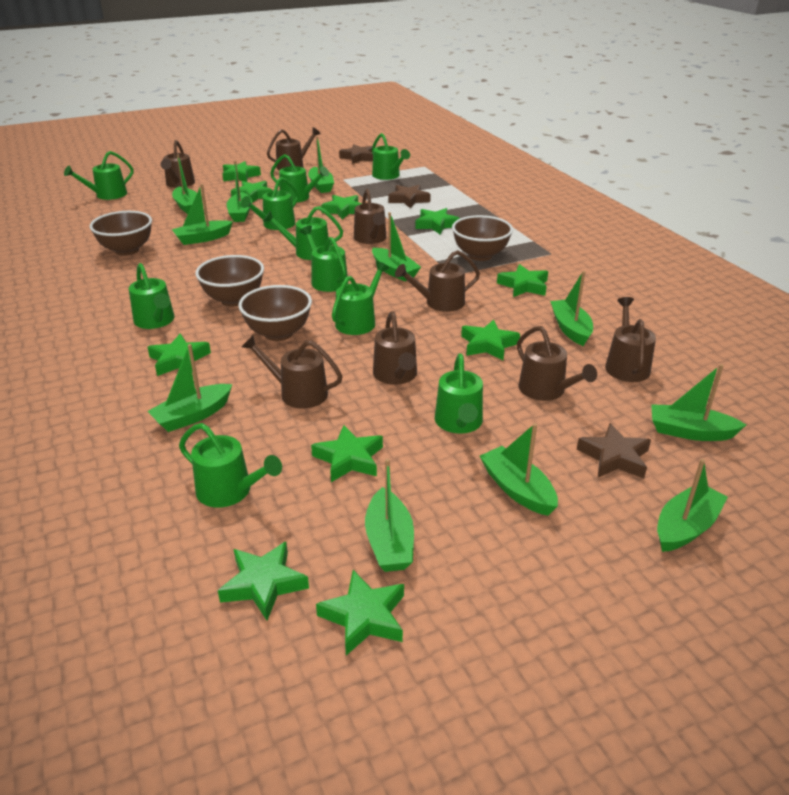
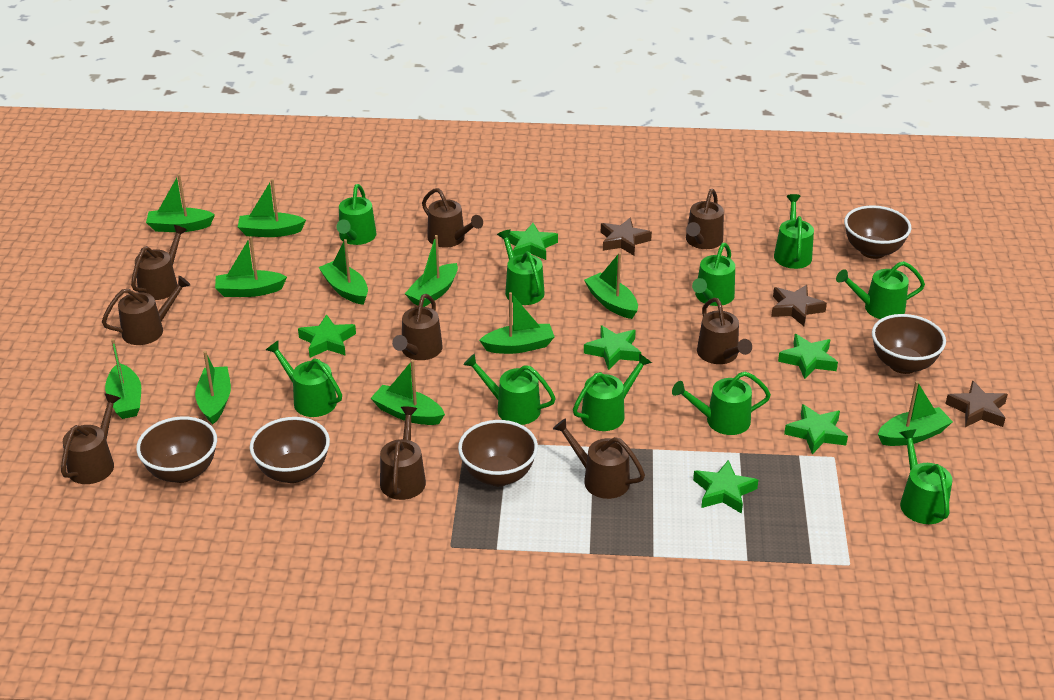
brown bowl: [90,211,152,256] [195,255,264,307] [238,285,312,341] [452,215,513,261] = 4 -> [136,416,217,483] [250,417,330,483] [458,420,538,486] [844,205,911,259] [872,314,946,374] = 5
brown watering can: [161,140,195,188] [242,335,343,409] [267,127,321,170] [354,189,387,244] [373,311,417,385] [395,250,480,312] [517,326,597,401] [605,297,656,382] = 8 -> [61,393,120,484] [102,276,190,345] [131,225,187,300] [380,406,426,500] [392,294,443,360] [422,188,483,248] [553,418,645,499] [686,189,724,249] [697,298,752,364] = 9
green star: [148,334,211,376] [218,542,309,621] [222,161,261,182] [231,181,273,203] [311,425,383,482] [316,570,404,655] [321,195,362,219] [415,208,460,234] [461,320,520,360] [497,264,548,297] = 10 -> [298,314,356,358] [508,223,558,260] [584,325,641,370] [693,460,758,514] [778,334,838,379] [784,404,848,454] = 6

